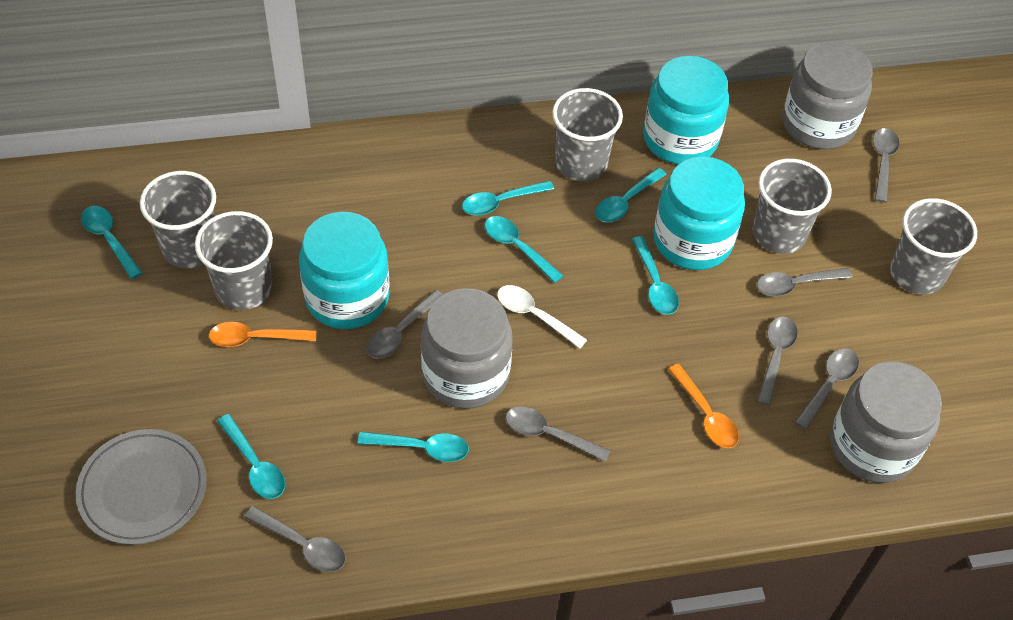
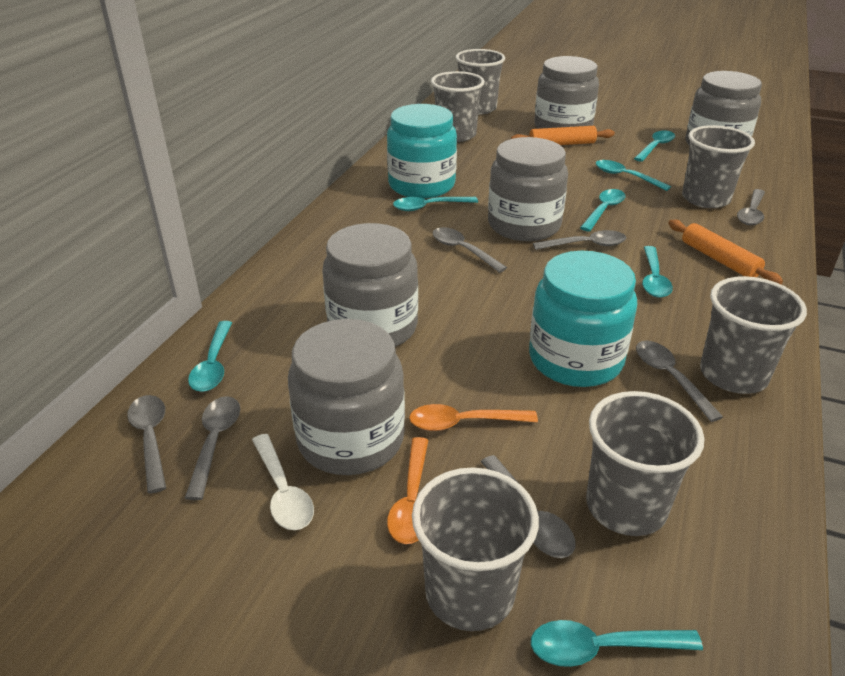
grey cup: [140,171,216,268] [195,211,273,310] [552,88,623,181] [752,159,832,254] [890,198,977,294] = 5 -> [412,467,539,631] [431,71,485,142] [456,49,505,115] [586,391,704,536] [682,125,755,208] [700,276,807,394] = 6
grey jar: [421,288,513,409] [782,42,873,149] [830,361,942,483] = 3 -> [288,319,405,475] [322,223,418,347] [488,137,568,241] [534,56,599,129] [686,71,762,146] = 5
grey plate: [75,429,207,545] = 1 -> none = 0
orange rolling pin: none = 0 -> [511,126,615,145] [668,220,783,284] = 2
turquoise jar: [299,212,390,329] [643,56,729,164] [653,156,745,270] = 3 -> [387,104,457,199] [529,250,637,387] = 2

